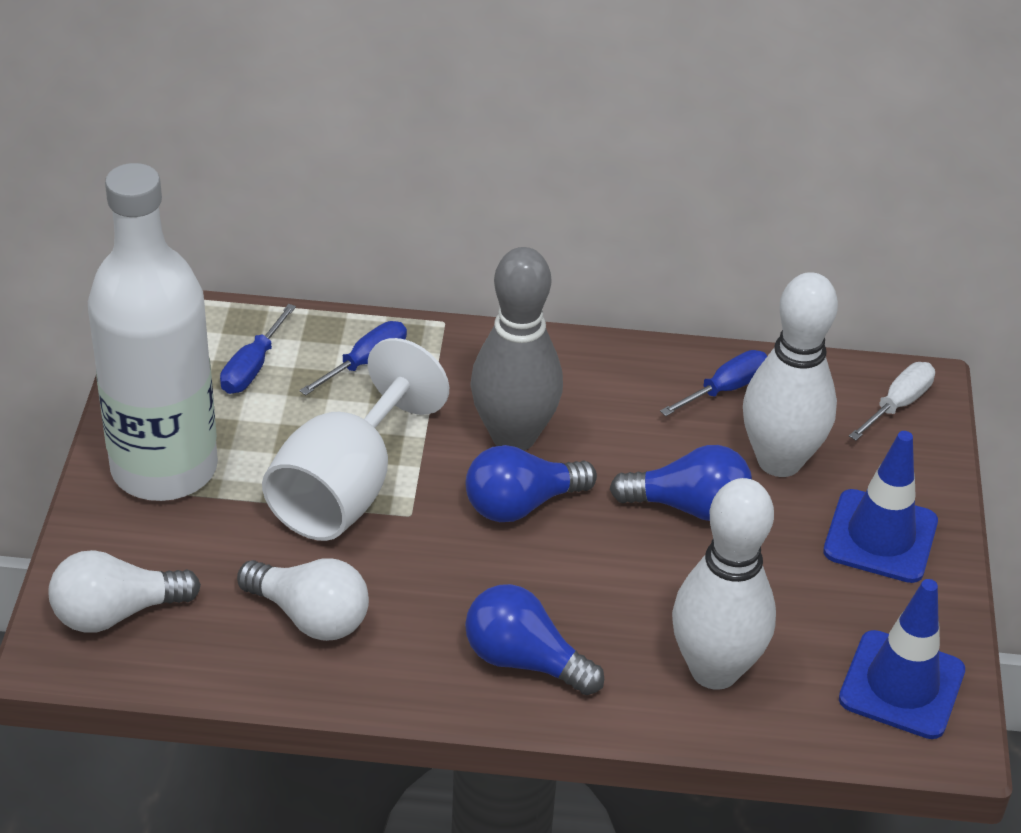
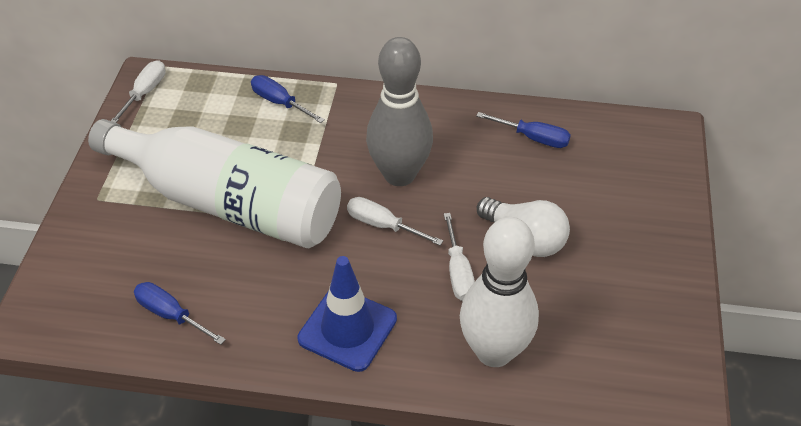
blue light bulb: [465,584,604,695] [466,445,597,522] [610,445,752,521] = 3 -> none = 0
blue traffic cone: [823,431,938,583] [839,579,965,739] = 2 -> [297,256,397,372] = 1
white bowling pin: [672,478,776,690] [743,272,838,477] = 2 -> [460,217,539,367] = 1
white goblet: [262,338,449,541] = 1 -> none = 0
white light bulb: [48,550,201,633] [237,558,369,641] = 2 -> [477,197,570,257] = 1
white screwdriver: [849,362,935,440] = 1 -> [111,60,166,123] [347,197,443,245] [444,213,475,301] = 3

